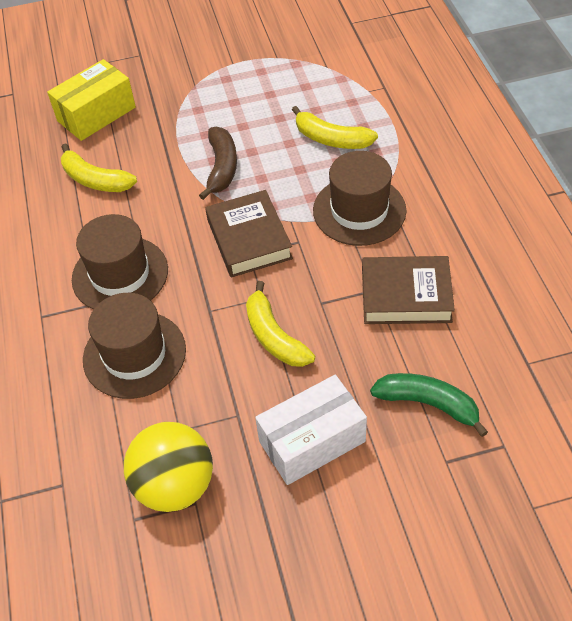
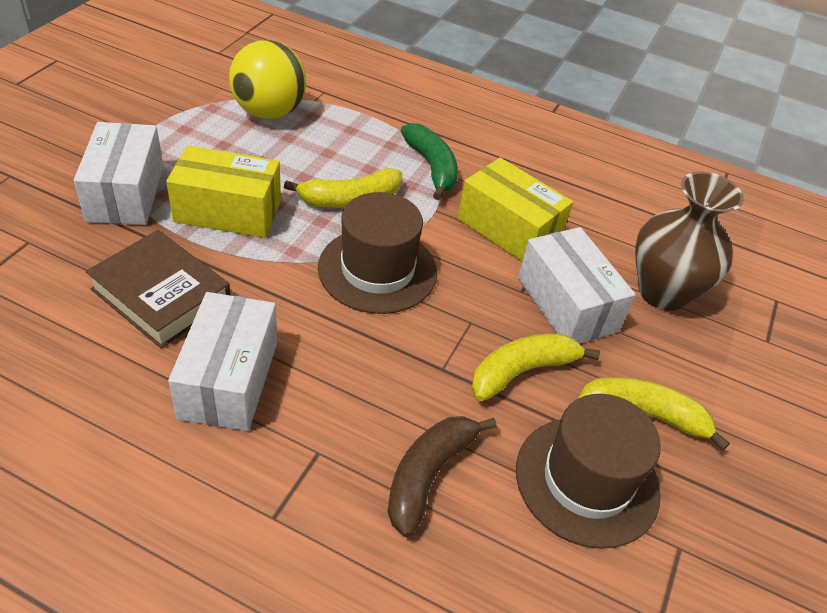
brown book: [205,190,293,278] [362,256,455,324] = 2 -> [85,230,231,349] = 1
brown hat: [72,214,168,310] [83,293,186,399] [313,151,406,246] = 3 -> [318,192,437,314] [516,394,661,549] = 2
brown vase: none = 0 -> [635,171,744,311] = 1
white box: [255,375,367,485] = 1 -> [74,122,163,225] [168,292,277,431] [518,227,635,344] = 3
yellow box: [47,59,136,141] = 1 -> [166,145,281,238] [458,158,573,261] = 2

